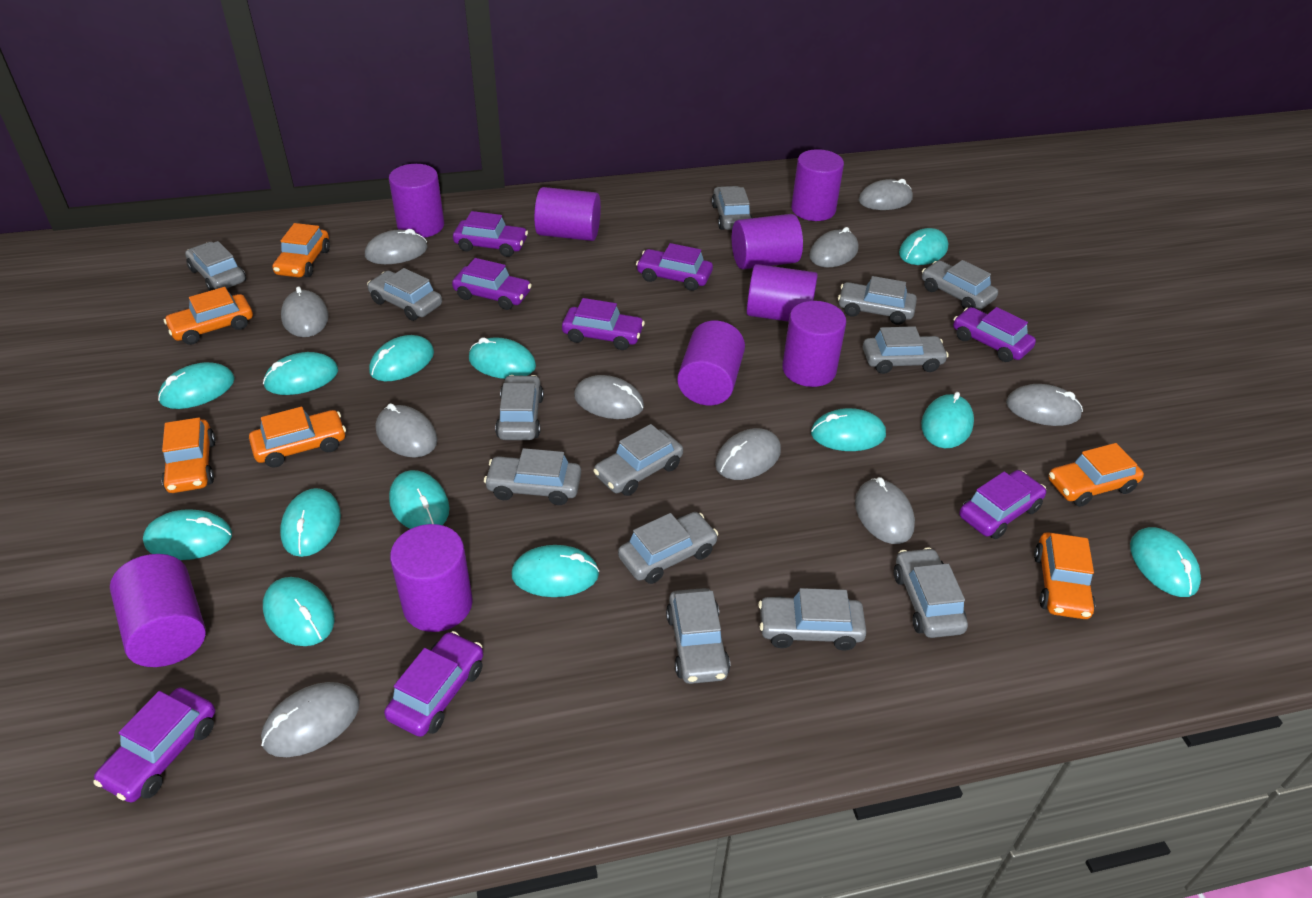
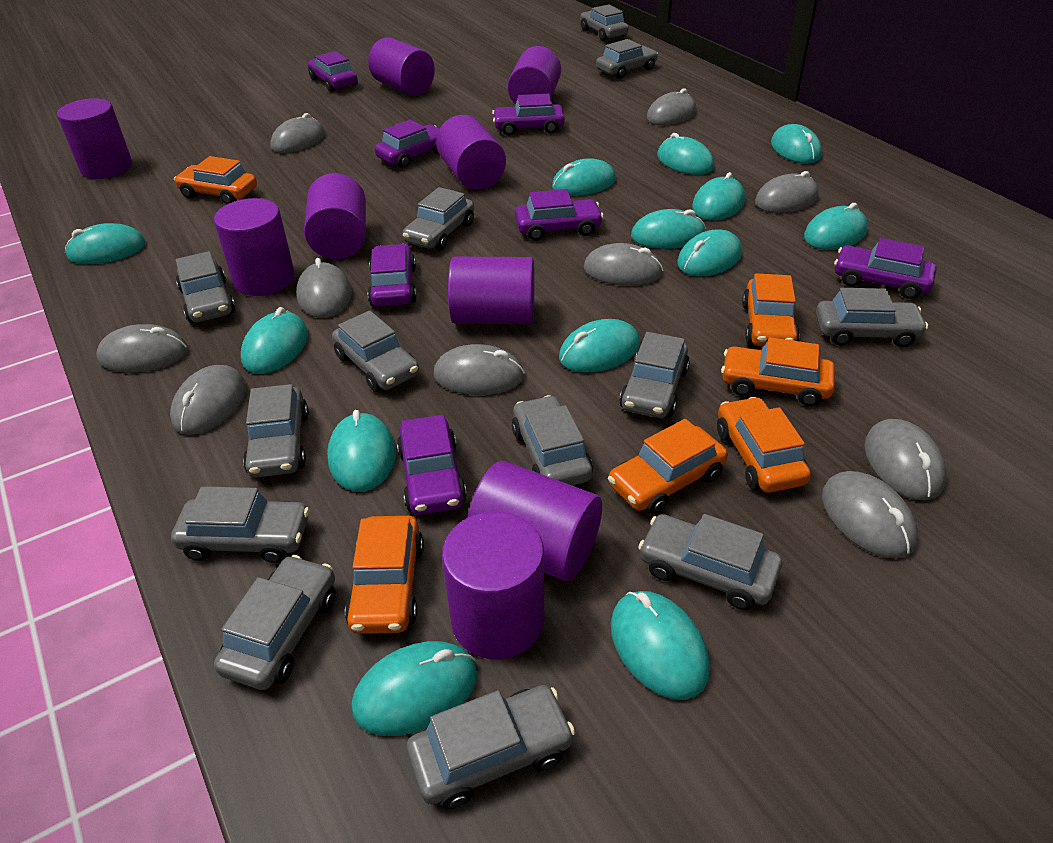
purple car: [93,687,215,803] [384,631,483,737] [452,258,532,310] [453,211,528,257] [562,298,645,350] [636,243,713,291] [953,307,1036,362] [959,470,1046,539] = 8 -> [308,51,358,92] [368,244,416,307] [374,120,440,168] [397,415,467,515] [492,94,565,136] [515,189,604,241] [834,238,936,299] = 7

